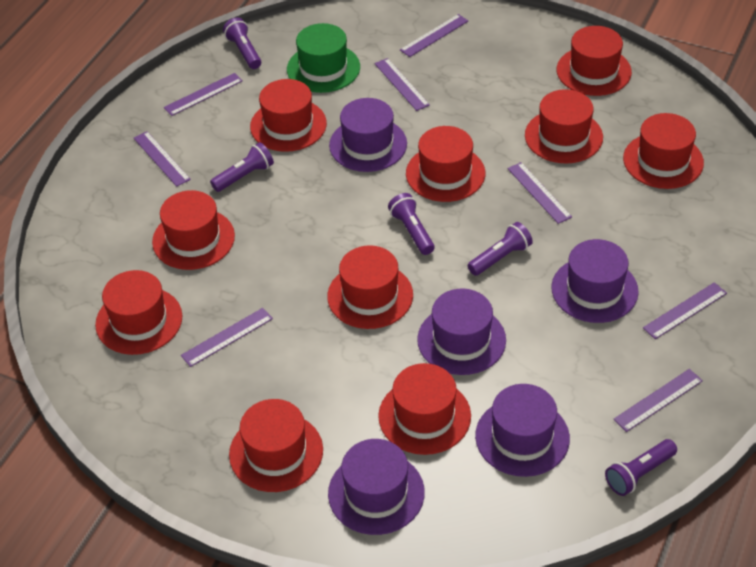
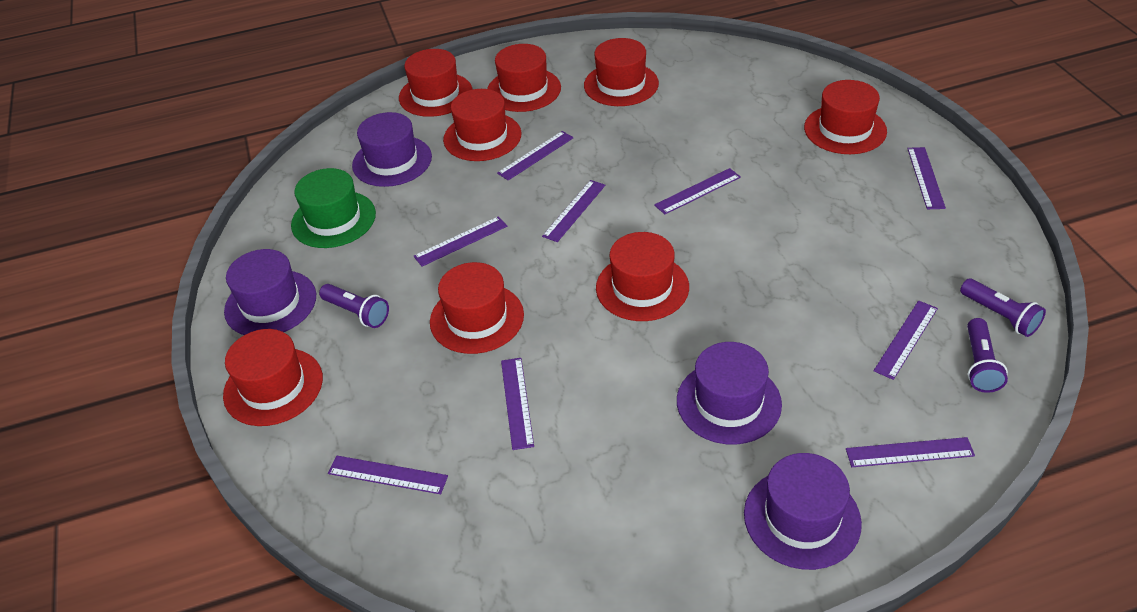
purple flashlight: [210,142,274,192] [223,18,261,69] [388,193,435,255] [468,222,533,276] [605,439,677,496] = 5 -> [319,284,389,328] [960,279,1046,337] [967,318,1008,393] = 3
purple hat: [328,439,425,535] [329,98,407,172] [417,289,506,375] [475,384,570,477] [551,239,639,323] = 5 -> [224,249,316,335] [352,112,432,187] [677,342,782,445] [744,453,862,570] = 4
purple ruler: [134,131,191,187] [164,73,243,116] [181,308,273,367] [375,58,430,111] [400,14,468,57] [508,162,572,224] [613,369,703,432] [643,282,727,339] = 8 -> [328,456,448,494] [413,216,507,266] [497,131,574,181] [501,358,534,450] [542,180,605,242] [654,168,741,214] [846,437,975,467] [874,301,938,380] [907,147,946,209] = 9
red hat: [95,270,182,355] [152,190,235,270] [229,399,323,492] [250,79,327,152] [327,245,413,329] [378,363,471,455] [406,126,485,202] [525,89,603,164] [557,26,632,96] [623,113,704,189] = 10 -> [223,329,323,426] [399,49,473,117] [430,262,524,354] [443,89,521,161] [487,44,561,112] [584,38,659,106] [596,232,689,321] [804,80,887,154] = 8

